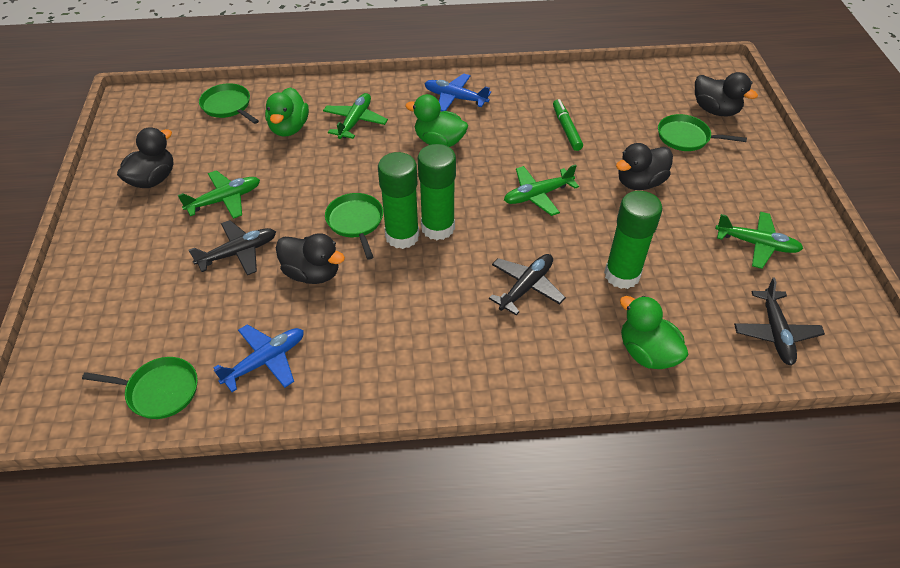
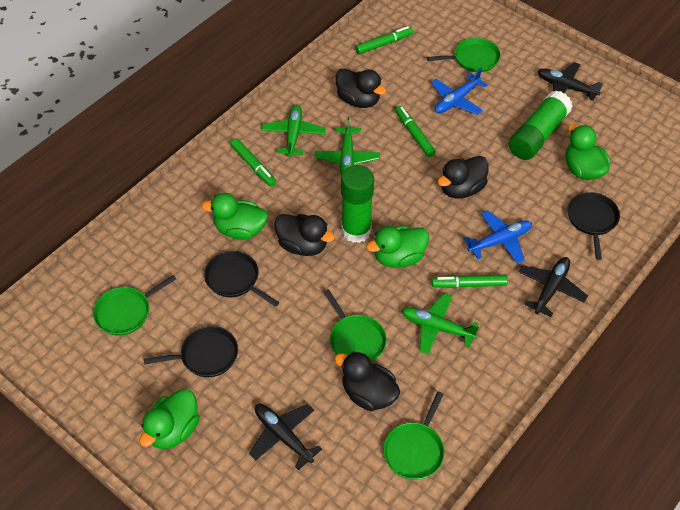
black pan: none = 0 -> [144,326,238,377] [204,251,279,307] [568,192,620,260] = 3
green duck: [265,87,309,137] [405,94,468,147] [620,296,688,369] = 3 -> [139,389,200,449] [201,193,268,240] [366,226,429,268] [565,124,610,180] = 4
green glue stick: [378,152,419,249] [418,144,456,240] [604,191,662,289] = 3 -> [341,165,374,243] [509,90,573,160] = 2
green marker: [553,99,583,151] = 1 -> [230,138,276,187] [355,26,413,54] [396,106,435,157] [431,275,508,288] = 4
green plane: [178,170,260,219] [323,93,388,139] [504,164,579,216] [715,212,803,269] = 4 -> [262,105,326,157] [314,117,380,175] [401,293,479,355] = 3

